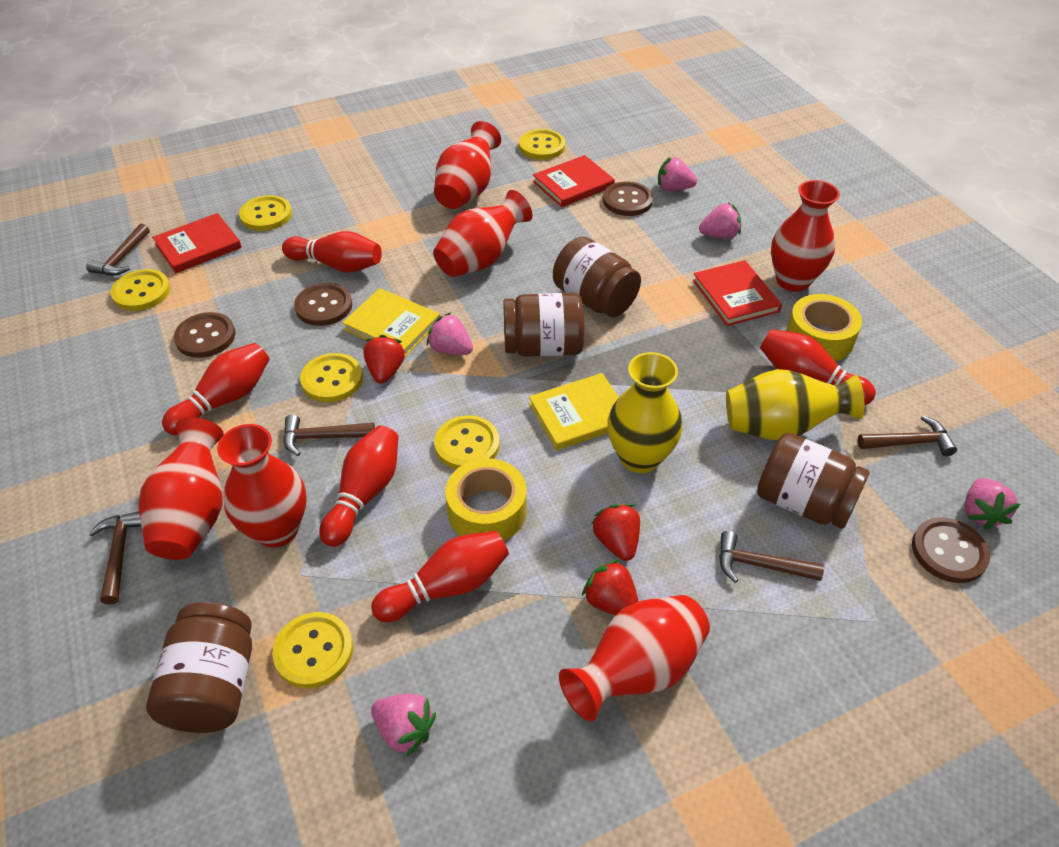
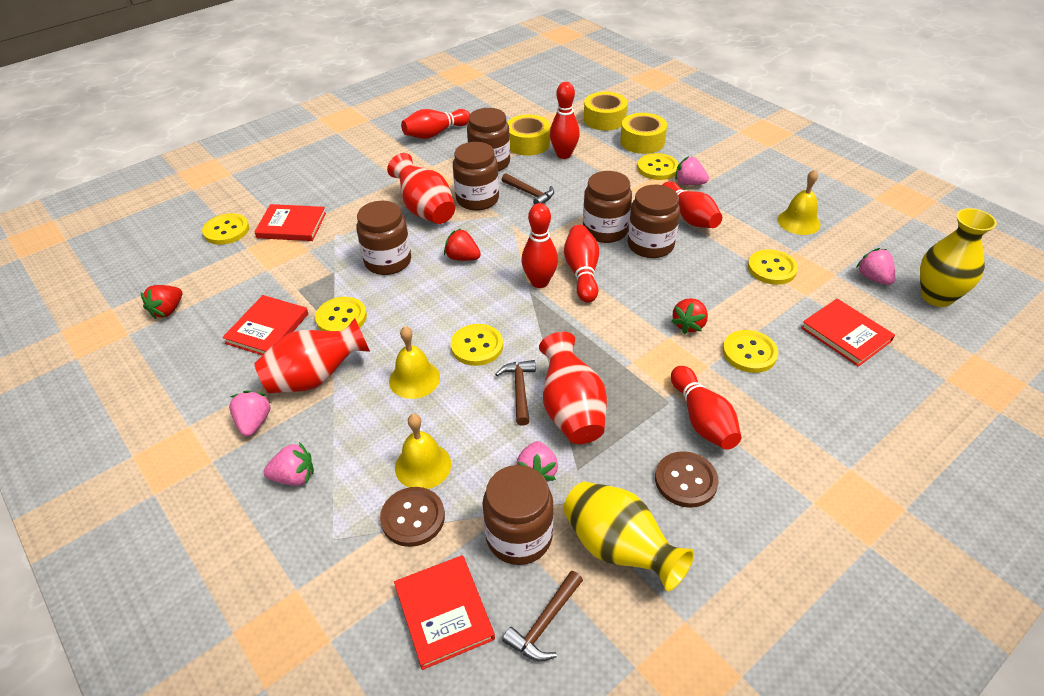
brown button: [174,312,236,358] [294,283,352,326] [603,181,653,216] [912,517,990,583] = 4 -> [380,487,445,547] [655,451,719,508] = 2
brown hammer: [86,224,150,275] [89,511,141,605] [283,415,375,456] [719,531,824,583] [857,415,957,456] = 5 -> [495,360,536,426] [502,173,554,205] [502,571,583,662] = 3
brown jar: [146,602,252,733] [503,293,584,357] [553,237,641,317] [757,433,869,529] = 4 -> [356,201,411,275] [453,142,499,211] [467,108,510,172] [482,465,554,565] [583,171,632,243] [628,185,680,258] = 6
red book: [152,213,242,273] [533,155,615,207] [693,260,782,326] = 3 -> [222,295,308,355] [255,204,326,241] [394,555,495,670] [801,299,895,367] = 4
red bowling pin: [162,343,269,435] [282,231,382,273] [319,425,399,547] [371,531,509,622] [760,329,876,405] = 5 -> [401,109,470,139] [521,203,558,288] [550,82,580,159] [564,225,599,303] [662,181,722,228] [671,366,742,450] = 6
red vase: [139,418,224,560] [217,424,307,547] [433,190,533,277] [434,121,501,209] [559,595,710,721] [771,180,840,292] = 6 -> [254,318,370,393] [387,153,455,224] [539,332,607,444] = 3
yellow bell: none = 0 -> [389,326,440,399] [395,414,451,489] [778,170,821,235] = 3
yellow book: [342,288,440,358] [529,373,619,451] = 2 -> none = 0
yellow tape: [445,458,527,541] [786,294,862,361] = 2 -> [507,115,550,156] [584,92,628,131] [620,113,667,154] = 3

